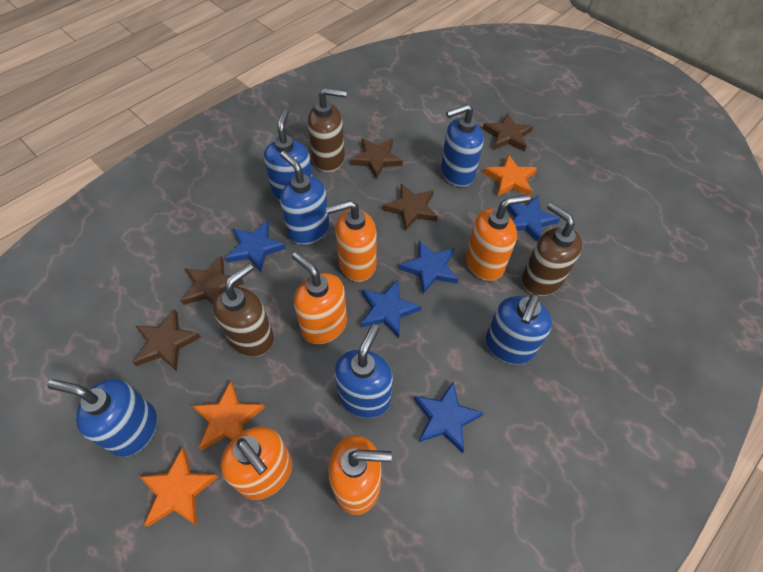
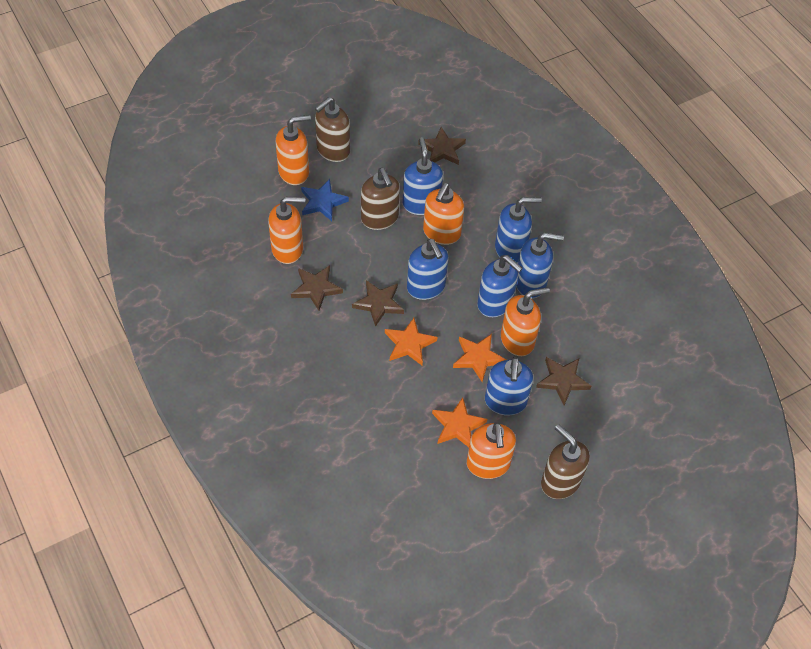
blue star: [226,221,286,272] [361,280,421,338] [399,241,458,294] [414,381,484,453] [507,196,560,241] = 5 -> [301,179,349,221] = 1
brown star: [133,309,201,371] [181,256,244,305] [350,138,403,179] [383,184,438,231] [482,113,533,152] = 5 -> [291,265,343,311] [352,280,404,327] [418,127,466,165] [536,357,591,405] = 4

